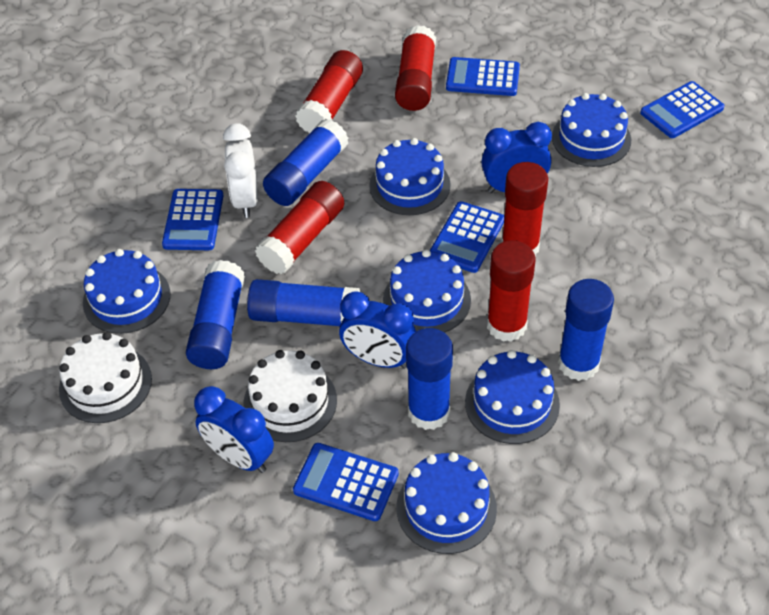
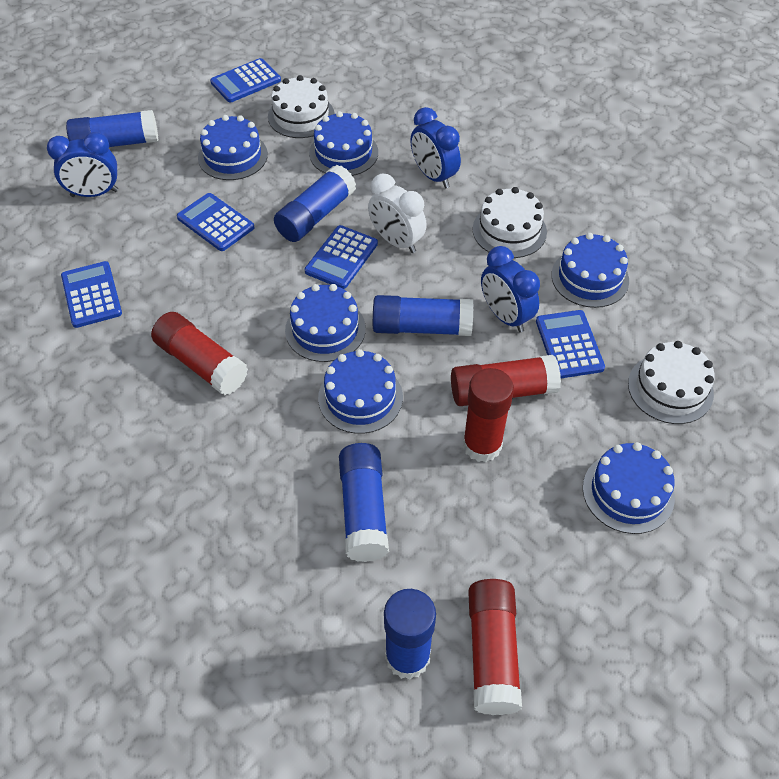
red glue stick: [255,181,344,274] [295,50,363,133] [395,25,436,111] [487,240,536,342] [502,162,548,257] = 5 -> [151,312,248,395] [451,355,561,406] [463,368,514,462] [468,579,522,715] = 4
white cake: [59,332,152,423] [243,350,337,442] = 2 -> [268,75,335,138] [473,187,547,258] [628,341,715,424] = 3

